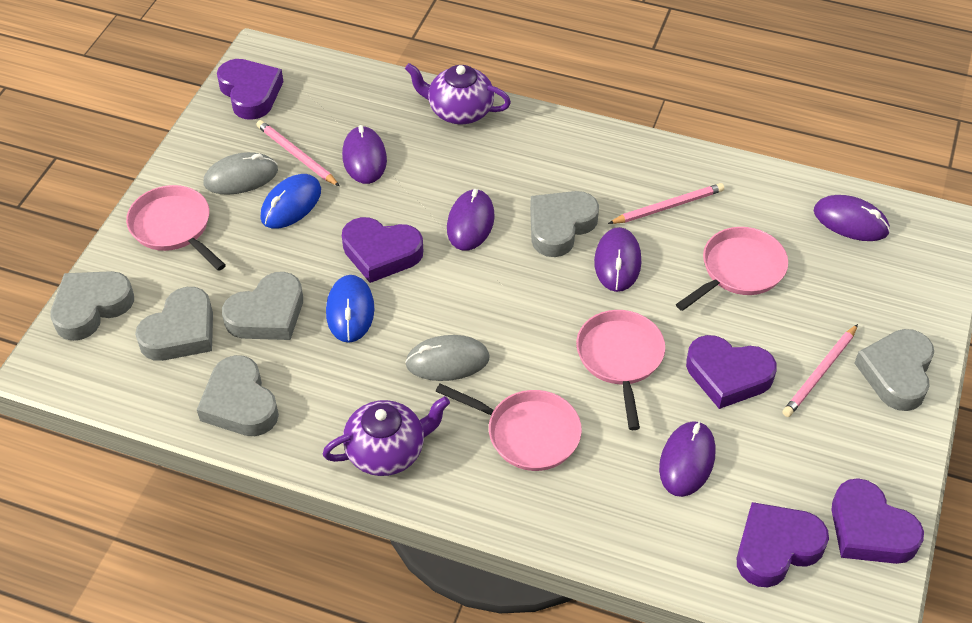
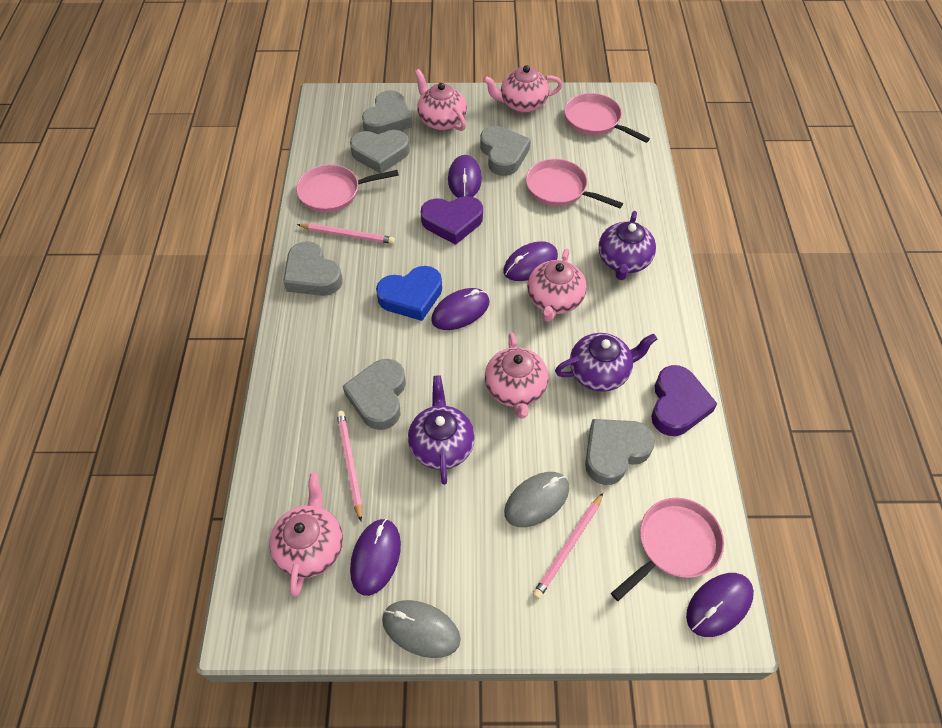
blue heart: none = 0 -> [376,266,442,321] = 1
blue mouse: [260,174,321,229] [326,275,374,343] = 2 -> none = 0
pink teapot: none = 0 -> [269,473,343,596] [415,69,467,131] [483,65,562,113] [485,332,548,419] [527,249,587,322] = 5
purple heart: [217,59,284,120] [342,217,423,283] [686,335,777,409] [737,502,829,587] [831,478,924,564] = 5 -> [421,196,483,245] [651,365,717,436] = 2
purple teapot: [323,396,450,476] [405,63,511,124] = 2 -> [408,375,475,485] [555,333,657,392] [598,211,656,280] = 3

